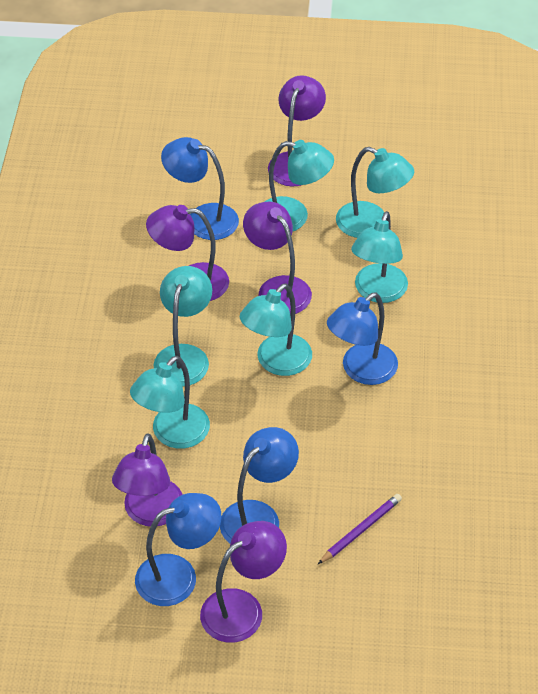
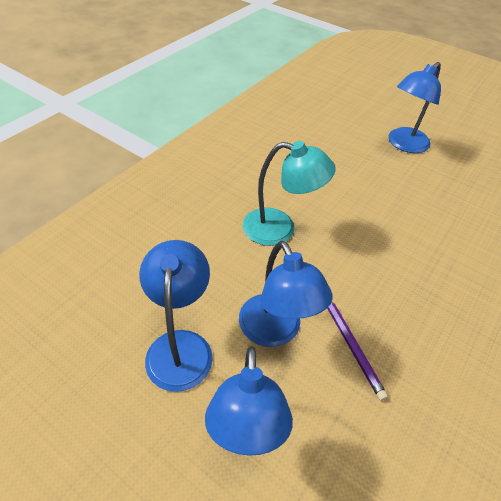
purple lamp: [112,433,183,526] [146,205,229,301] [200,521,287,643] [243,202,312,315] [268,75,326,187] = 5 -> none = 0
turquoise lamp: [130,356,210,449] [153,266,212,387] [240,283,312,376] [264,140,334,231] [336,147,414,238] [351,211,408,303] = 6 -> [243,141,336,246] = 1

